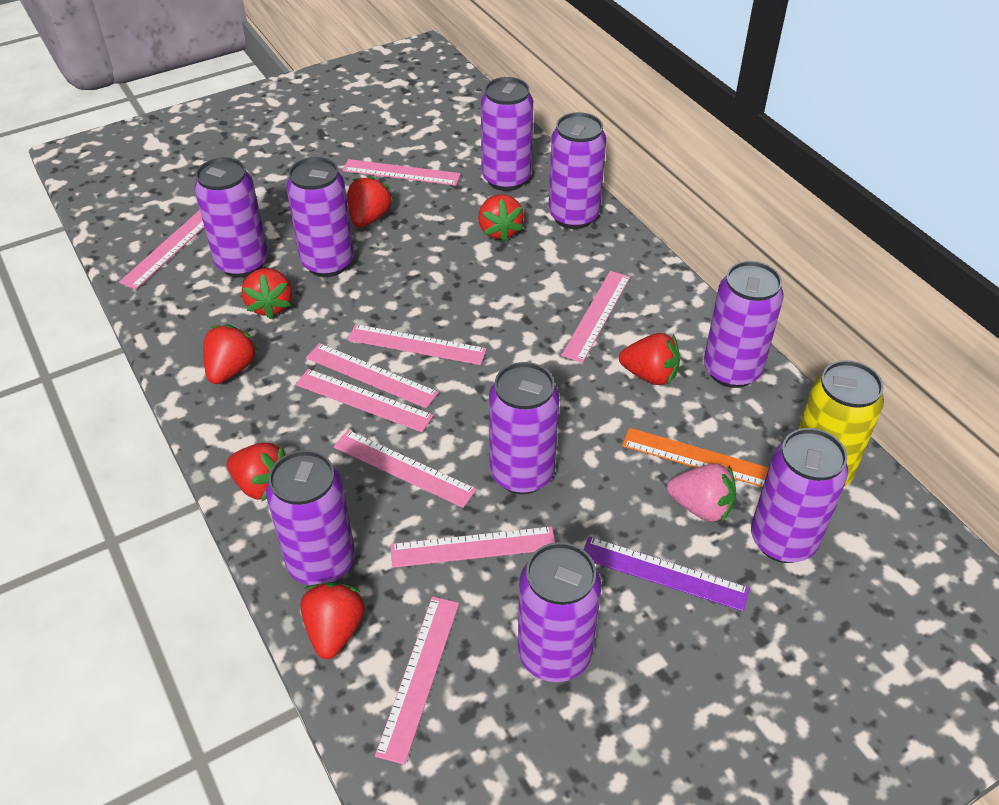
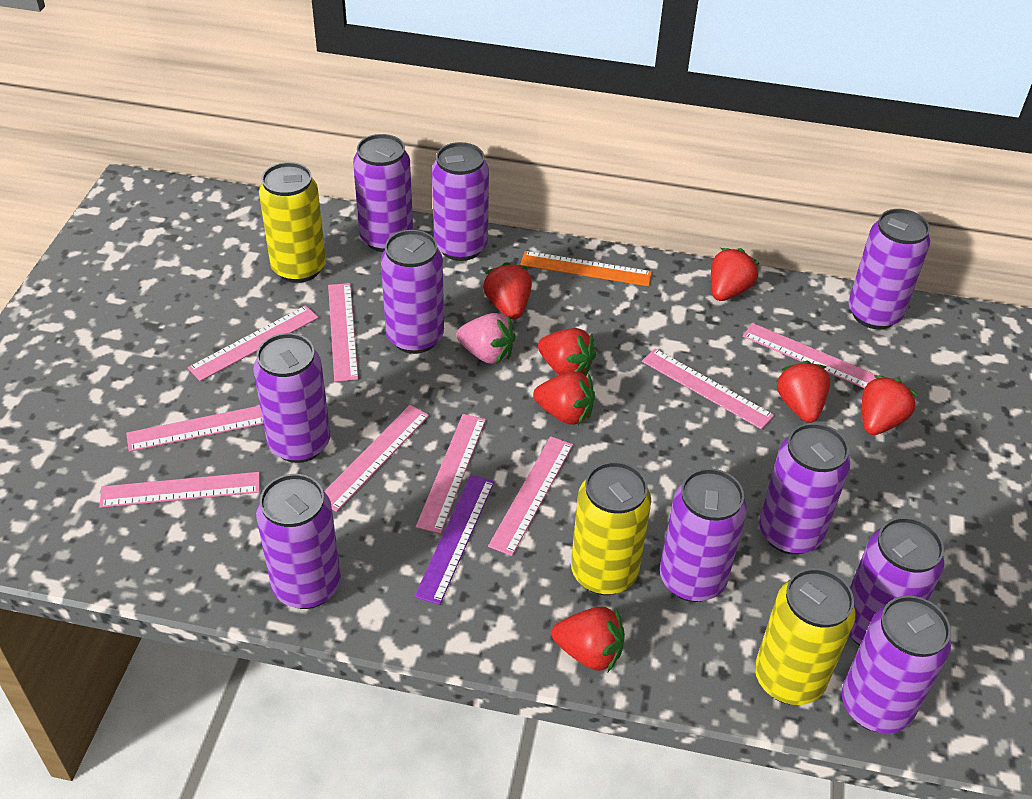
purple can: [194,157,268,278] [266,450,355,585] [286,157,354,277] [481,77,533,191] [489,362,559,494] [518,542,601,682] [548,112,606,229] [704,261,784,388] [751,428,848,563] = 9 -> [253,333,330,463] [256,474,341,609] [353,134,413,252] [381,230,444,354] [432,142,489,261] [660,468,747,602] [759,423,850,555] [842,596,951,733] [848,209,930,329] [849,517,944,646] = 10
yellow can: [798,360,884,487] = 1 -> [259,162,326,283] [571,462,651,595] [755,568,855,705] = 3

